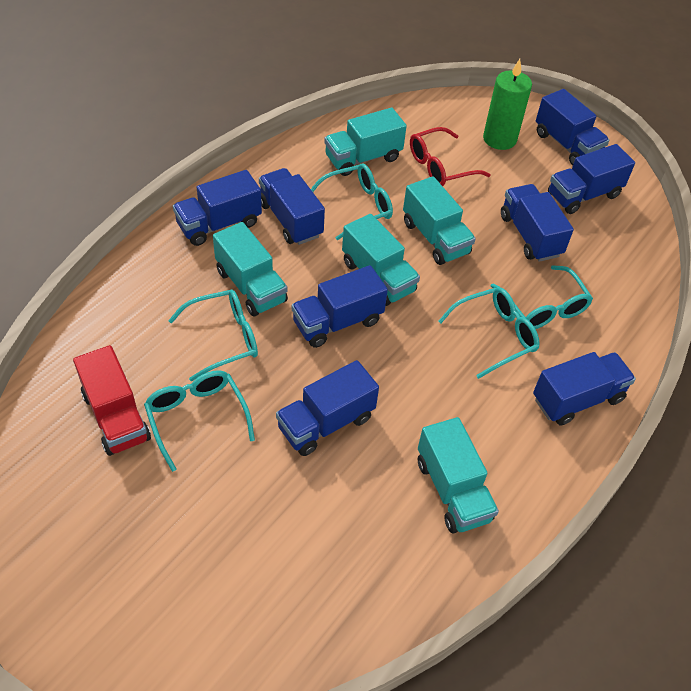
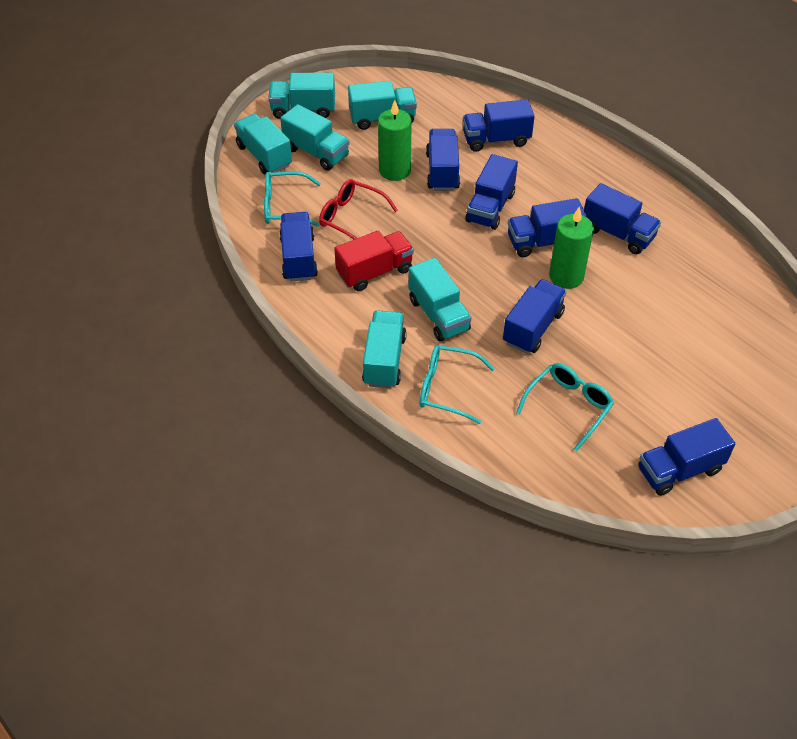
green candle: [483,59,532,150] = 1 -> [378,100,412,181] [549,207,594,289] = 2
turquoise glasses: [144,370,255,472] [168,290,258,381] [311,164,393,240] [439,287,540,379] [491,265,593,329] = 5 -> [264,171,321,227] [420,345,495,424] [516,363,614,451] = 3
turquoise truck: [213,222,288,317] [324,108,407,176] [342,214,420,306] [403,176,476,265] [418,417,499,533] = 5 -> [234,114,292,174] [268,73,335,119] [280,104,349,171] [348,81,417,130] [362,311,407,388] [409,258,471,342] = 6

